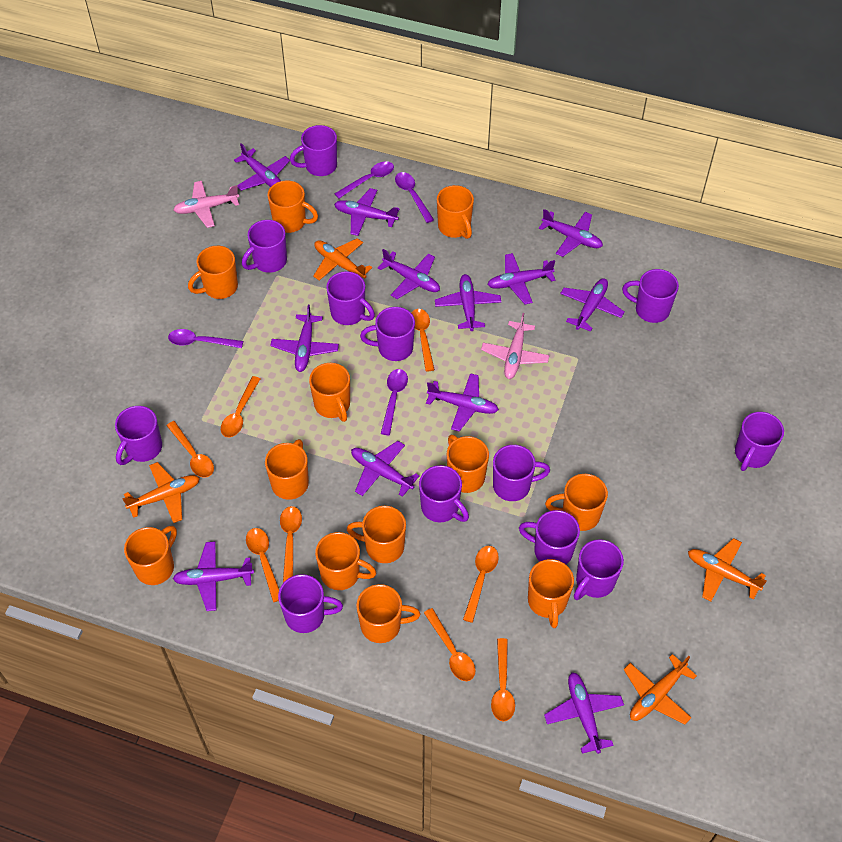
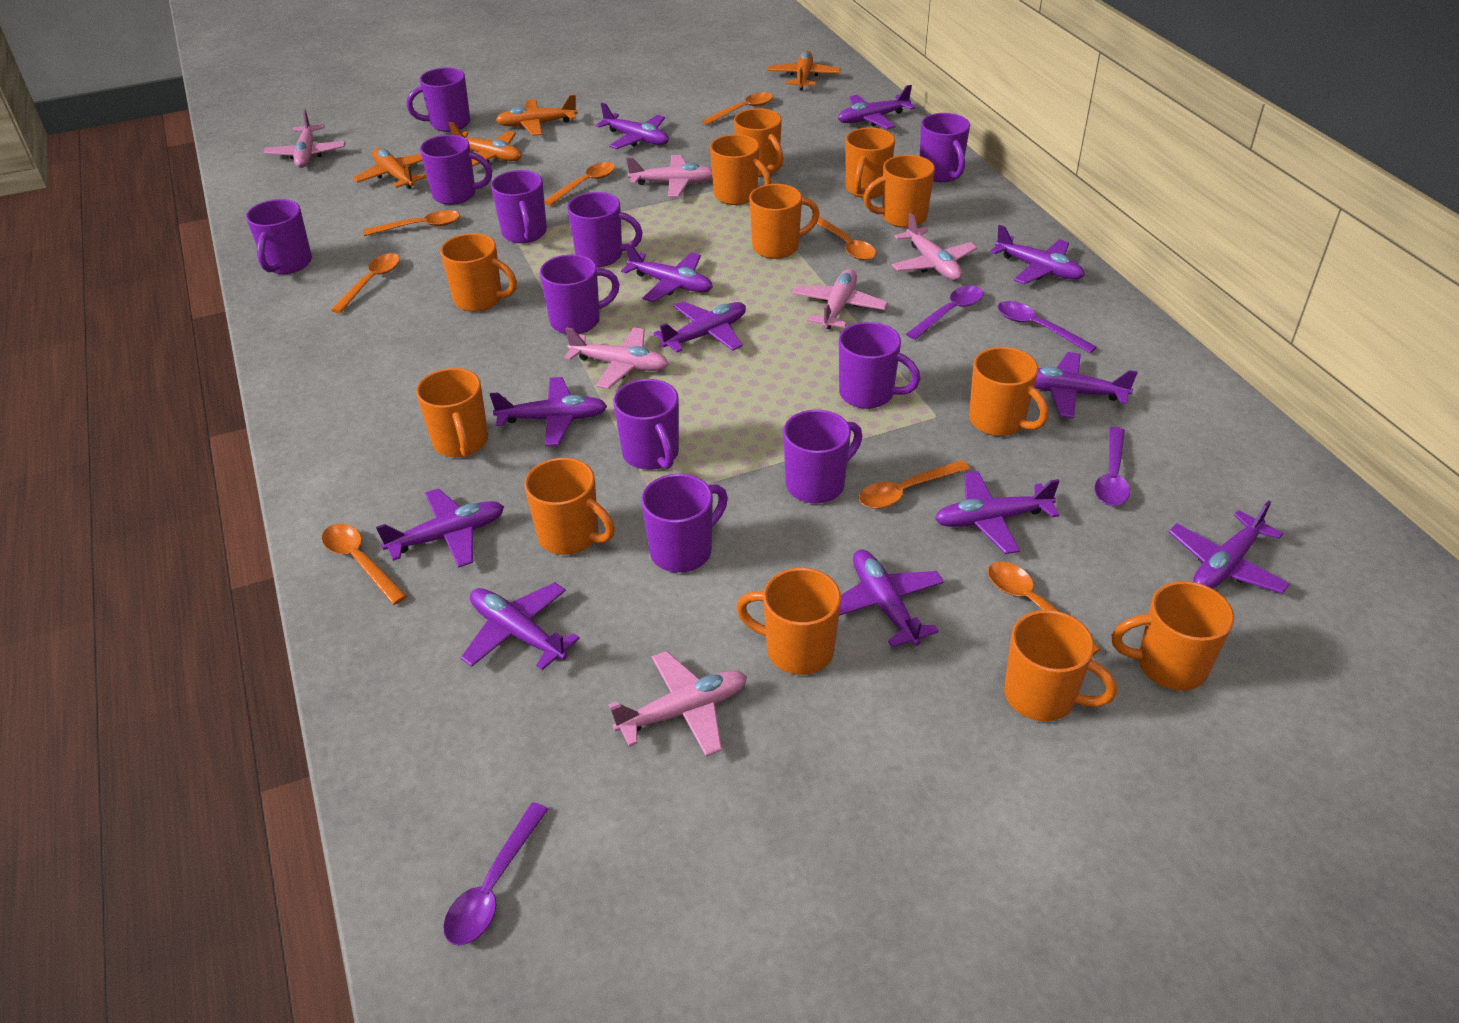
pink plane: [173,181,239,228] [481,313,549,379] = 2 -> [264,109,346,168] [564,327,669,389] [609,651,747,757] [626,155,713,197] [792,269,888,329] [892,213,977,281] = 6
purple mug: [115,406,162,465] [242,220,287,273] [278,574,343,633] [290,125,337,176] [326,271,375,325] [360,307,415,361] [419,465,469,522] [493,445,550,501] [519,510,580,564] [574,539,624,600] [622,269,679,323] [735,412,784,471] = 12 -> [246,199,312,274] [407,67,470,132] [420,135,492,205] [491,170,547,243] [540,254,620,334] [567,192,643,267] [613,379,679,470] [641,474,728,573] [783,410,863,503] [839,322,921,409] [920,113,970,182] = 11

